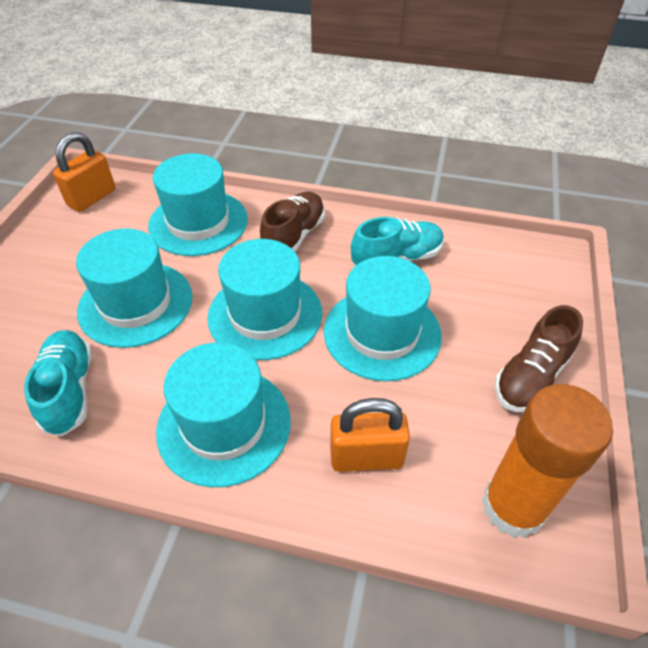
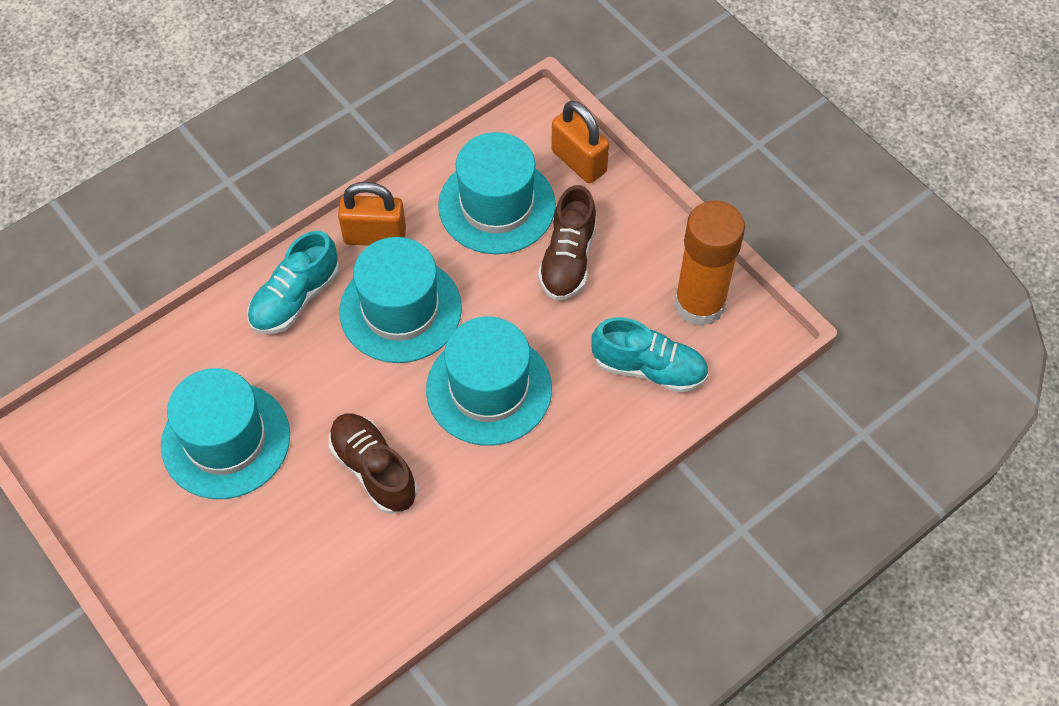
turquoise hat: [76,229,192,348] [148,154,248,256] [156,342,291,487] [207,239,322,360] [324,256,442,381] = 5 -> [161,368,290,499] [339,237,462,363] [426,317,552,446] [438,132,556,254] = 4

